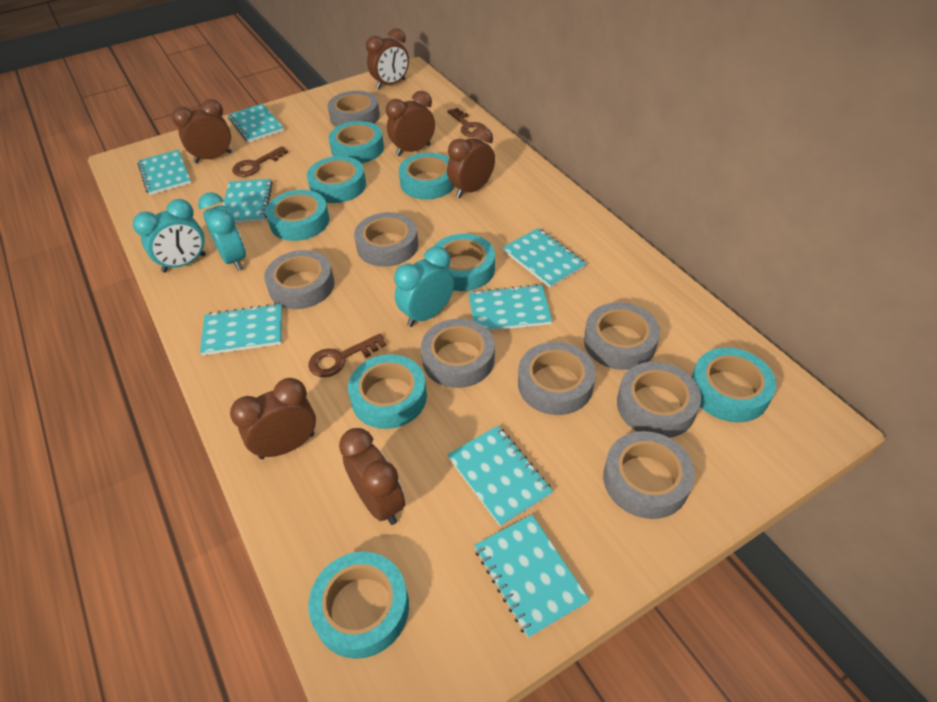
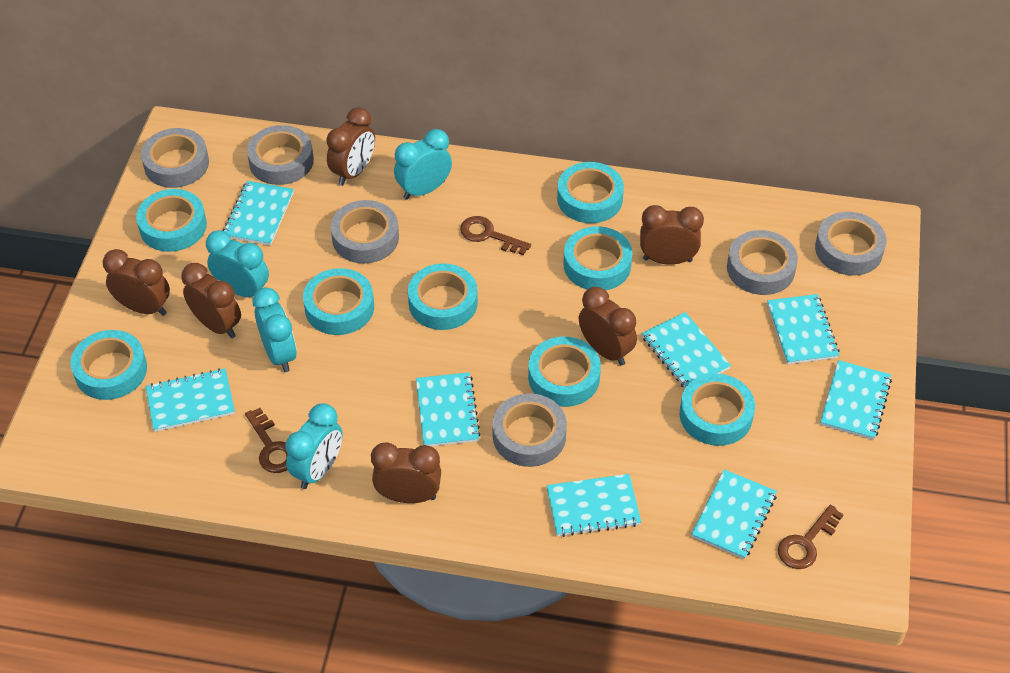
grey tape: [264,250,334,309] [328,91,380,127] [354,212,418,267] [421,319,495,388] [518,342,596,415] [584,302,660,370] [603,431,695,519] [617,362,701,438] = 8 -> [141,128,209,188] [247,125,314,185] [331,200,399,263] [492,393,567,467] [727,230,798,295] [815,212,887,276] = 6
turquoise clock: [133,199,206,272] [198,192,246,271] [394,246,454,327] = 3 -> [206,230,269,297] [252,287,297,372] [285,403,343,489] [394,129,452,200] = 4

